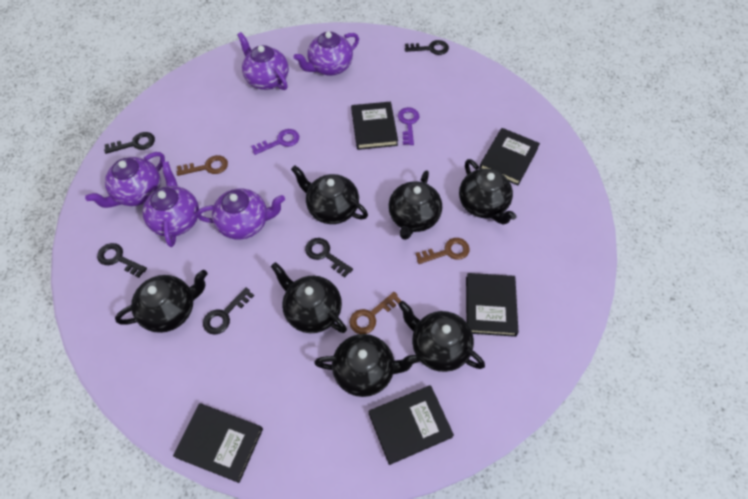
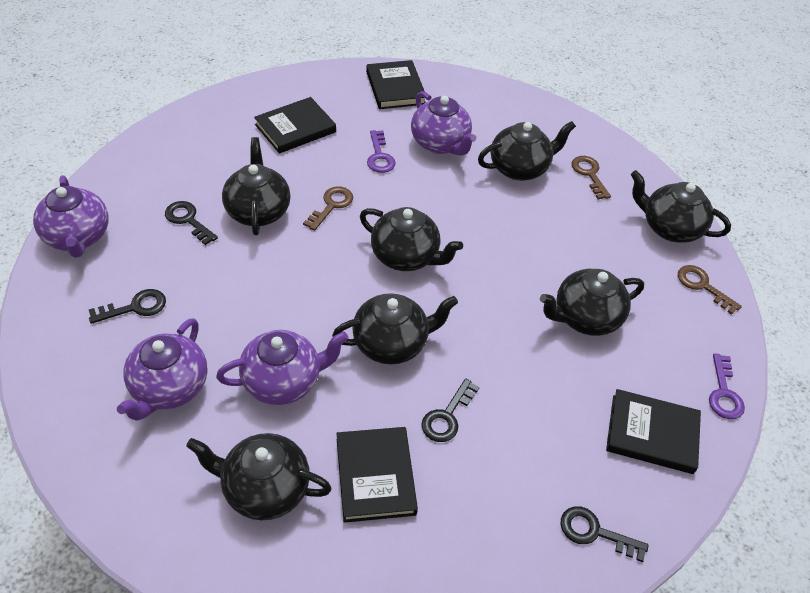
black book: [173,403,263,483] [351,102,398,150] [369,385,454,465] [466,273,519,337] [479,128,540,185] = 5 -> [254,97,336,154] [336,427,418,523] [366,60,426,109] [606,389,701,474] = 4
black key: [97,243,147,278] [104,132,155,154] [203,287,254,335] [305,238,353,277] [405,40,449,55] = 5 -> [89,289,166,324] [165,201,218,245] [421,379,479,442] [561,506,649,562] = 4
purple teapot: [85,152,165,208] [143,162,199,247] [196,188,285,239] [237,32,289,90] [294,32,359,76] = 5 -> [33,175,109,258] [117,318,208,421] [216,330,349,405] [411,91,476,156] = 4

